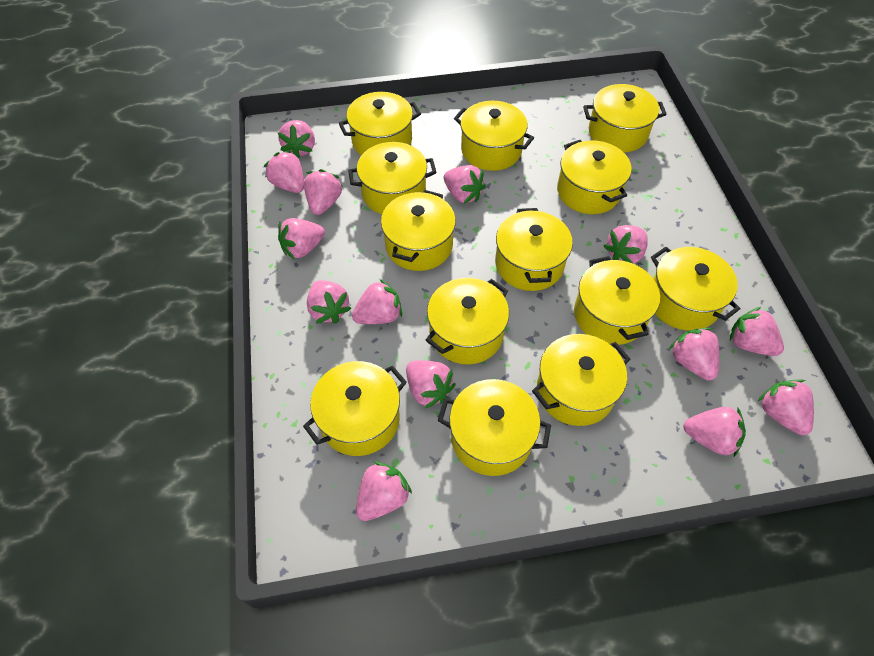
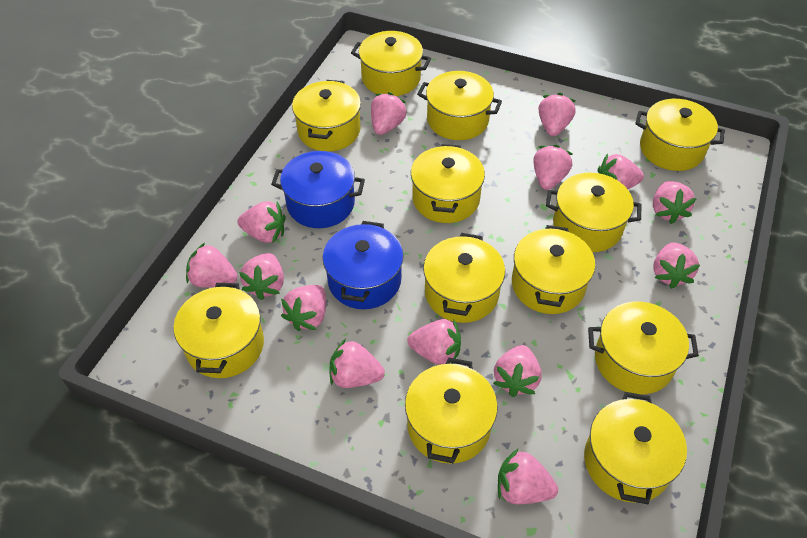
blue pot: none = 0 -> [271,151,365,228] [323,221,404,309] = 2
yellow pot: [303,361,407,456] [339,92,421,155] [348,142,437,214] [381,190,456,271] [425,278,509,364] [438,379,551,476] [454,101,534,171] [495,208,573,291] [532,334,630,426] [557,140,632,214] [574,256,660,345] [583,84,667,153] [651,247,740,331] = 13 -> [174,283,264,378] [292,80,361,152] [351,31,431,96] [405,358,498,464] [411,144,485,223] [417,71,502,140] [423,233,505,323] [512,225,595,314] [546,173,642,252] [584,392,687,504] [588,301,699,394] [635,99,725,171] = 12

